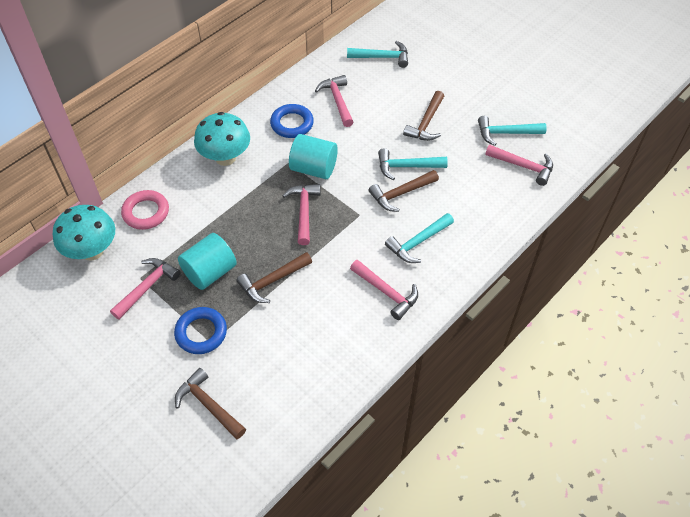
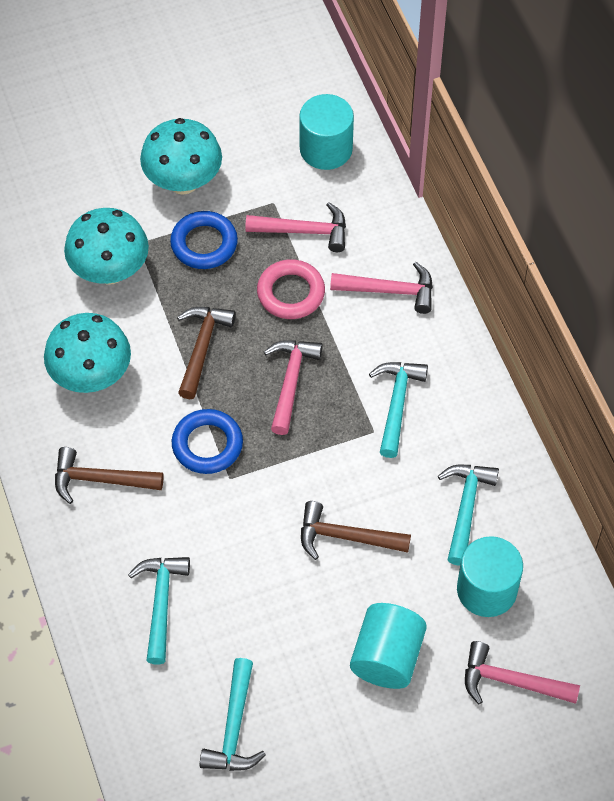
brown hammer: [175,368,246,439] [237,252,312,303] [369,170,439,212] [403,91,444,141] = 4 -> [55,447,164,504] [177,307,236,399] [301,501,411,560] = 3
pink hammer: [110,258,181,320] [283,184,321,245] [315,75,353,127] [350,260,418,320] [485,145,553,186] = 5 -> [245,202,346,252] [264,340,323,435] [330,262,433,314] [465,641,580,704] = 4
turquoise cylinder: [178,233,237,290] [289,134,338,179] = 2 -> [299,94,354,170] [350,603,427,689] [457,536,523,617] = 3
turquoise mushroom: [53,205,115,261] [194,112,250,166] = 2 -> [44,313,131,393] [64,208,149,284] [140,118,222,195] = 3

